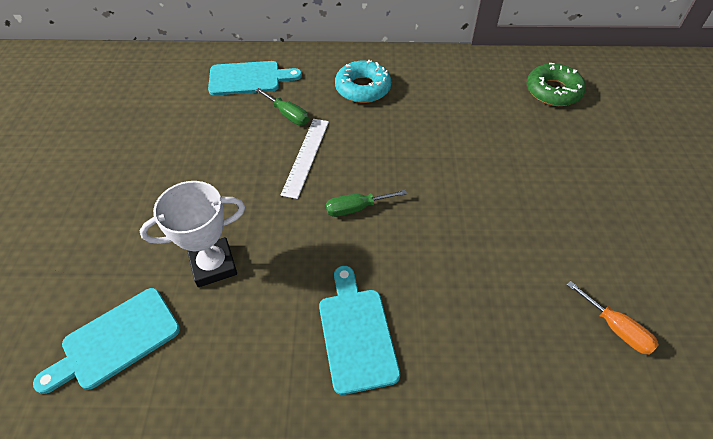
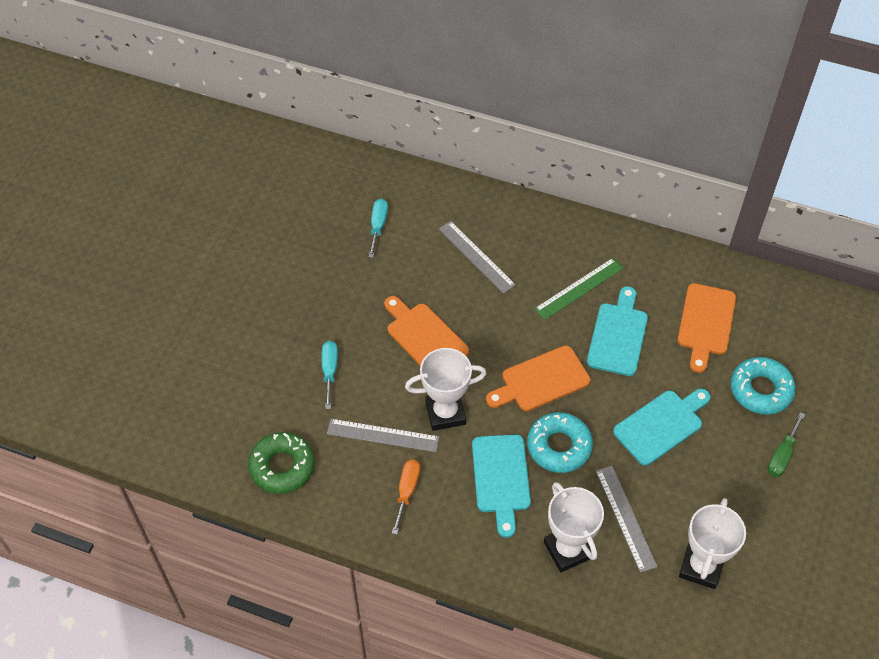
green ruler: none = 0 -> [534,258,624,320] = 1
green screwdriver: [255,88,309,125] [326,190,407,217] = 2 -> [768,412,805,477] = 1
grey ruler: none = 0 -> [327,419,439,452] [439,221,516,294] [596,466,658,573] = 3
orange cutting board: none = 0 -> [384,296,469,366] [486,345,591,411] [677,283,736,373] = 3
turquoise donut: [335,60,391,103] = 1 -> [527,412,593,473] [731,357,796,415] = 2
turquoise screwdriver: none = 0 -> [322,341,338,409] [369,199,388,258] = 2
white ruler: [281,119,329,199] = 1 -> none = 0
white trophy: [139,181,245,287] = 1 -> [405,348,487,431] [544,482,604,572] [679,498,746,589] = 3

